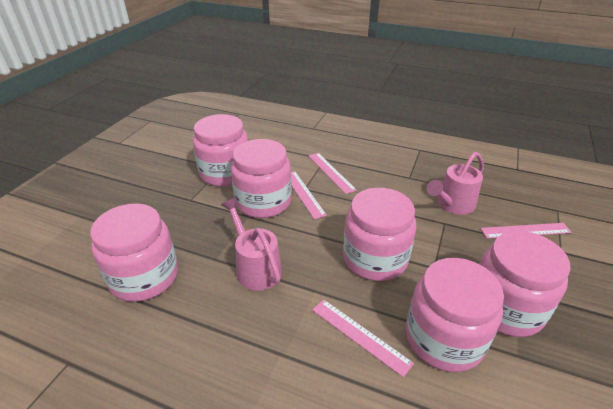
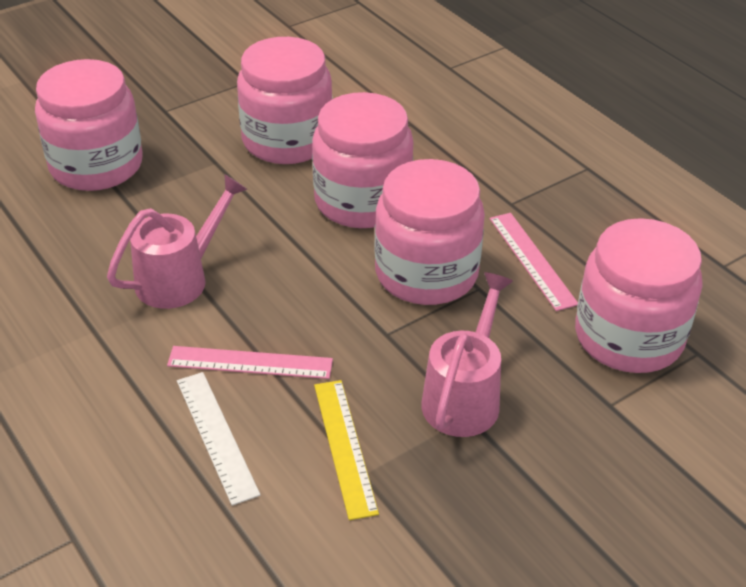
pink jar: [90,203,178,302] [193,114,248,187] [231,139,292,218] [343,188,416,281] [406,258,504,372] [480,231,571,337] = 6 -> [35,59,143,191] [237,37,333,164] [312,92,413,228] [375,159,485,305] [575,218,703,373] = 5
pink ruler: [291,171,327,219] [309,153,357,194] [312,299,414,377] [481,223,572,238] = 4 -> [167,346,333,379] [490,213,578,311] = 2
white ruler: none = 0 -> [177,372,260,506] = 1
yellow ruler: none = 0 -> [314,380,379,520] = 1

